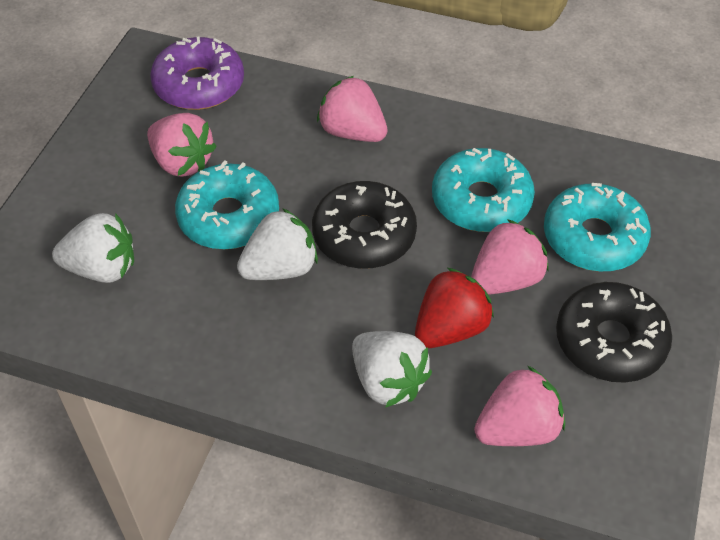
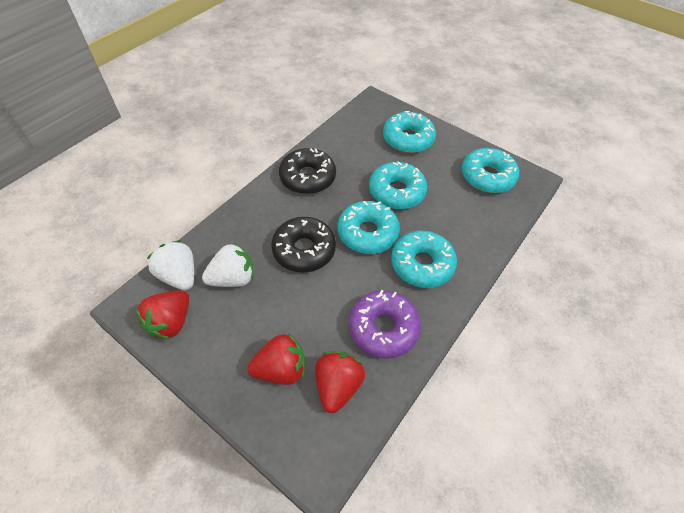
pink strawberry: [147,113,217,177] [317,76,388,142] [471,219,549,295] [474,365,565,446] = 4 -> none = 0
red strawberry: [415,268,494,348] = 1 -> [135,290,189,340] [247,333,305,385] [315,351,365,413] = 3
turquoise donut: [175,160,279,249] [432,148,535,232] [544,183,651,272] = 3 -> [338,201,400,254] [369,161,427,209] [383,111,436,153] [391,231,457,288] [462,148,519,193] = 5
white strawberry: [52,213,134,283] [237,208,318,280] [352,331,432,408] = 3 -> [147,240,194,291] [202,242,254,287] = 2

